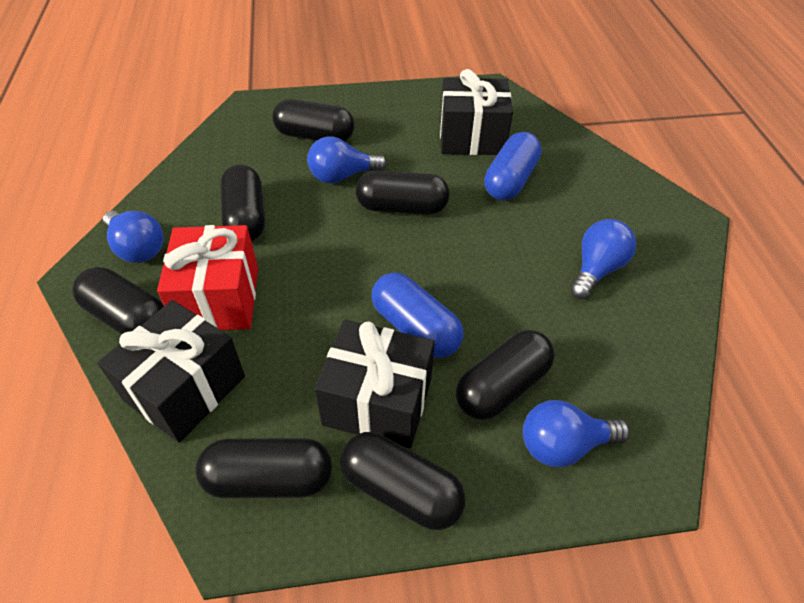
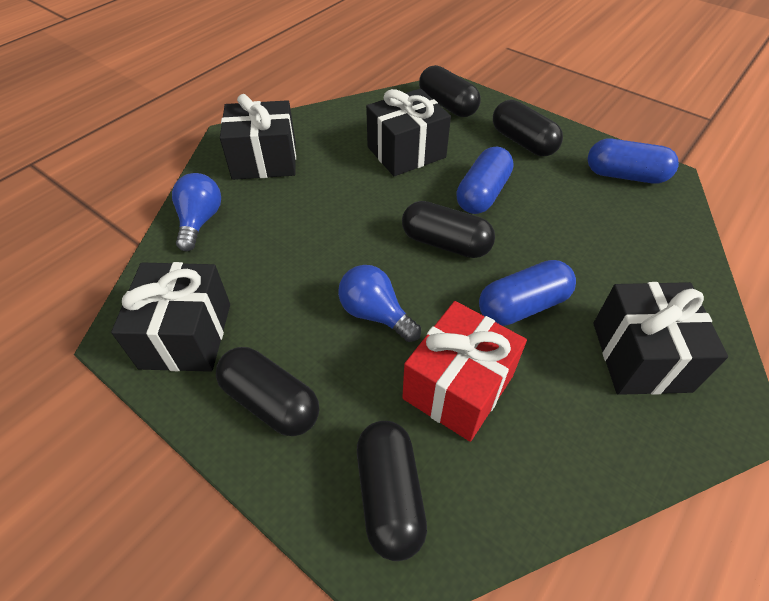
black capsule: [72,267,164,335] [195,438,332,498] [220,164,265,241] [272,99,355,142] [340,432,465,530] [356,171,450,215] [456,330,555,420] = 7 -> [216,347,319,436] [357,421,427,561] [402,201,495,258] [419,65,481,117] [493,100,563,156] = 5
black gift: [98,300,245,443] [315,320,435,448] [440,69,513,155] = 3 -> [111,262,230,372] [220,94,296,180] [366,88,451,176] [593,282,728,395] = 4
blue capsule: [371,272,463,358] [484,132,542,200] = 2 -> [456,146,514,214] [479,260,576,326] [587,139,679,184] = 3
blue light bulb: [103,211,164,263] [307,136,387,184] [523,400,630,467] [570,219,636,299] = 4 -> [172,173,221,251] [338,265,421,342] = 2

